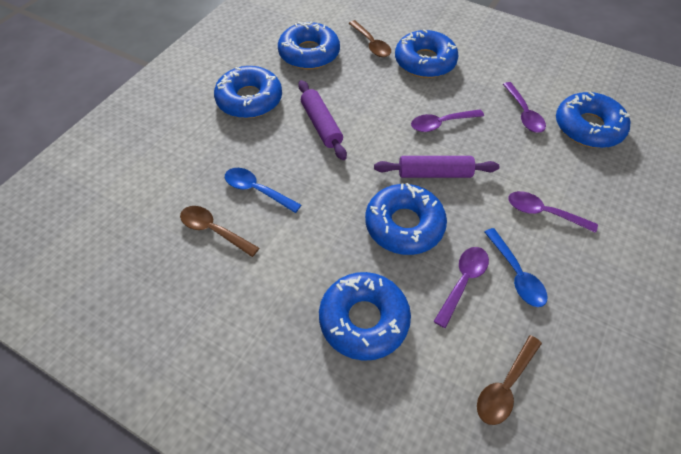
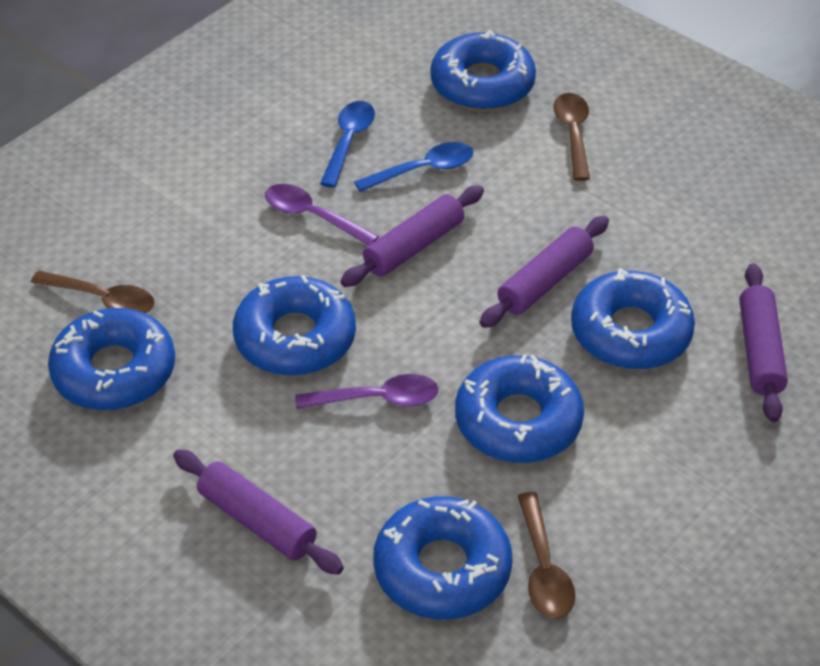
purple rolling pin: [298,80,347,160] [374,156,499,178] = 2 -> [173,449,344,575] [340,185,484,287] [480,216,609,328] [740,263,788,422] = 4
purple spoon: [411,109,484,132] [433,247,489,328] [503,82,546,133] [508,191,598,233] = 4 -> [265,184,379,246] [295,374,439,409] = 2

